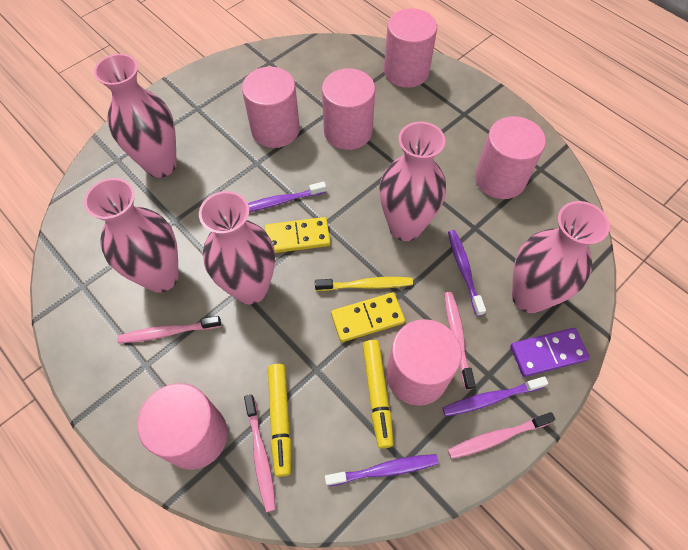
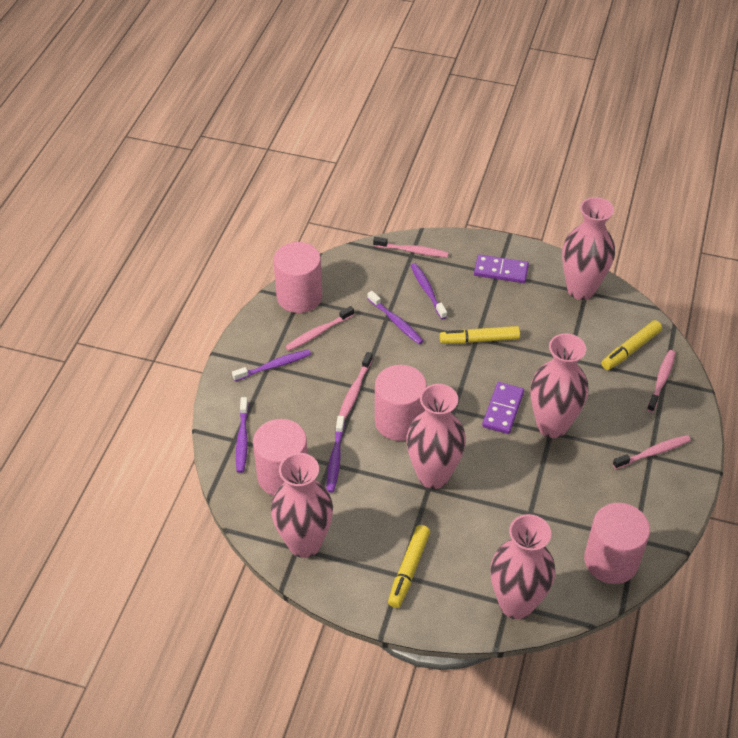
pink cylinder: [137,383,228,470] [242,67,300,148] [322,68,375,150] [384,8,437,88] [386,319,462,406] [475,116,546,199] = 6 -> [253,419,308,496] [273,242,322,313] [375,365,427,441] [584,503,650,584] = 4
pink toothbrush: [117,316,221,343] [244,394,276,512] [444,292,476,390] [448,412,555,459] = 4 -> [285,306,354,351] [339,352,373,420] [373,237,449,257] [613,435,691,469] [647,350,675,412] = 5
purple domino: [510,328,590,377] = 1 -> [474,254,529,283] [482,382,524,434] = 2
purple toothbrush: [248,182,326,212] [325,454,439,486] [442,376,548,416] [448,230,486,316] = 4 -> [232,349,311,381] [236,397,249,473] [327,416,345,493] [367,291,423,344] [411,263,447,319] = 5
yellow domino: [265,217,331,253] [331,292,405,342] = 2 -> none = 0
yellow marker: [268,364,291,477] [363,340,393,449] = 2 -> [388,525,430,608] [440,326,520,344] [601,320,662,370] = 3
yellow toothbrush: [315,277,413,291] = 1 -> none = 0

